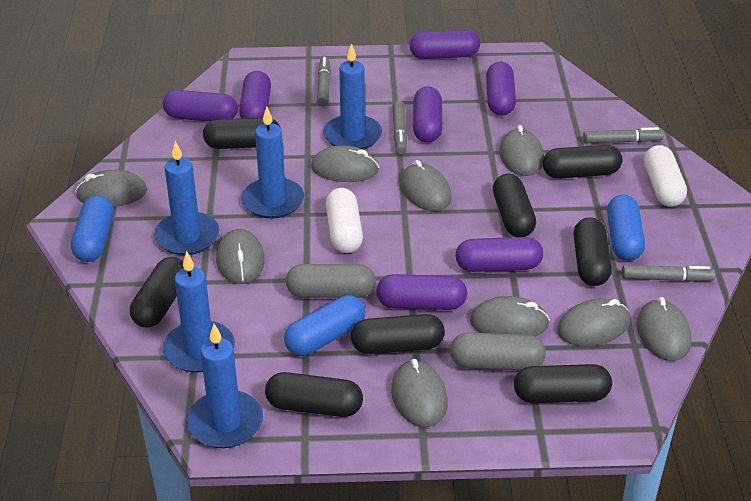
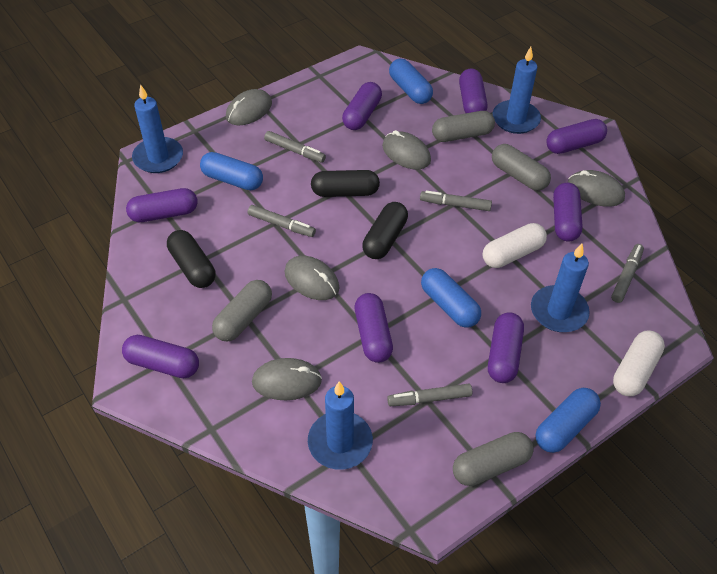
black capsule: [130,257,184,328] [203,117,281,149] [265,372,363,417] [351,314,445,354] [493,174,536,237] [514,364,612,403] [543,145,622,179] [573,217,612,286] = 8 -> [167,230,215,288] [311,170,380,197] [362,202,408,259] = 3
blue candle: [154,141,219,255] [163,251,235,373] [187,324,263,448] [242,107,304,219] [323,43,382,150] = 5 -> [132,84,183,173] [308,381,373,470] [493,47,541,134] [531,244,590,332] = 4
blue capsule: [71,195,113,262] [284,295,366,356] [607,194,645,261] = 3 -> [200,152,263,190] [389,59,433,104] [421,268,481,328] [536,388,601,453] = 4
grey capsule: [286,264,376,298] [450,333,546,371] = 2 -> [212,280,272,341] [432,111,495,142] [453,432,534,486] [492,144,551,191] = 4
grey marker: [317,57,331,107] [393,101,407,154] [583,127,664,143] [622,265,716,282] = 4 -> [248,205,316,237] [264,131,326,163] [387,383,472,406] [420,190,492,211] [611,244,644,303] = 5
grey mouse: [75,170,147,207] [216,229,265,284] [311,146,379,182] [391,359,448,427] [400,160,452,211] [470,296,550,337] [499,125,544,176] [557,298,630,346] [637,297,691,361] = 9 -> [226,89,272,125] [252,358,322,400] [284,256,340,300] [382,130,431,170] [568,170,625,207] = 5
purple capsule: [163,90,238,122] [239,71,271,118] [376,274,467,310] [410,30,480,59] [413,86,442,143] [456,237,543,272] [486,62,516,116] = 7 -> [122,335,199,378] [126,188,198,222] [342,82,382,130] [355,293,393,363] [459,68,487,113] [488,312,524,383] [546,119,607,154] [553,183,583,242] = 8

